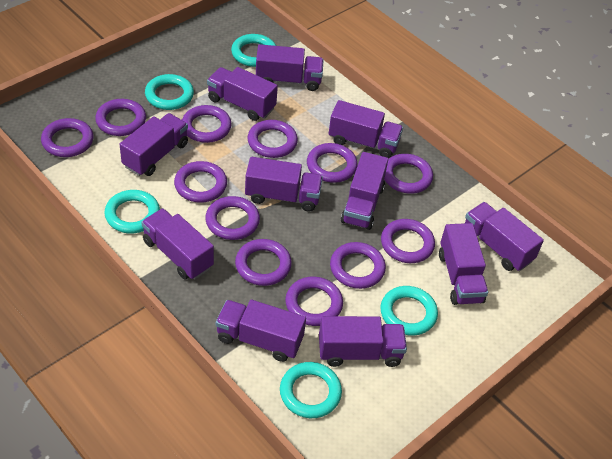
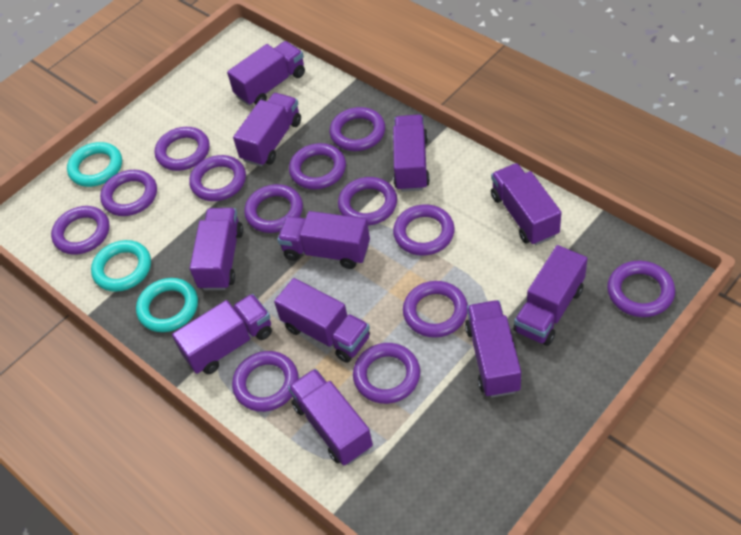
purple ring: [41,118,94,157] [95,99,146,136] [174,161,227,203] [182,105,232,143] [205,196,260,240] [235,239,292,286] [248,120,298,158] [285,277,343,326] [307,143,358,183] [330,242,386,289] [381,219,435,263] [384,154,433,194] = 12 -> [51,206,109,255] [100,170,157,216] [155,127,210,171] [189,155,246,201] [232,351,299,412] [244,184,303,233] [289,143,346,189] [330,107,385,151] [338,177,397,226] [353,343,420,404] [393,205,455,256] [403,281,468,338] [607,261,675,317] = 13
turquoise ring: [105,190,160,233] [145,74,194,110] [231,34,276,67] [280,362,342,418] [380,286,438,336] = 5 -> [67,142,122,187] [91,240,151,292] [136,278,198,332] = 3

